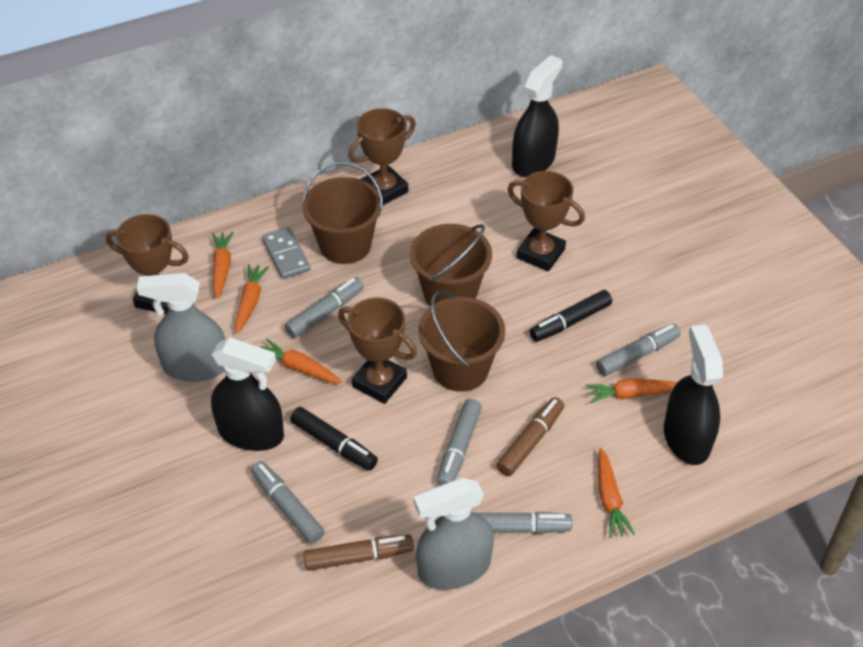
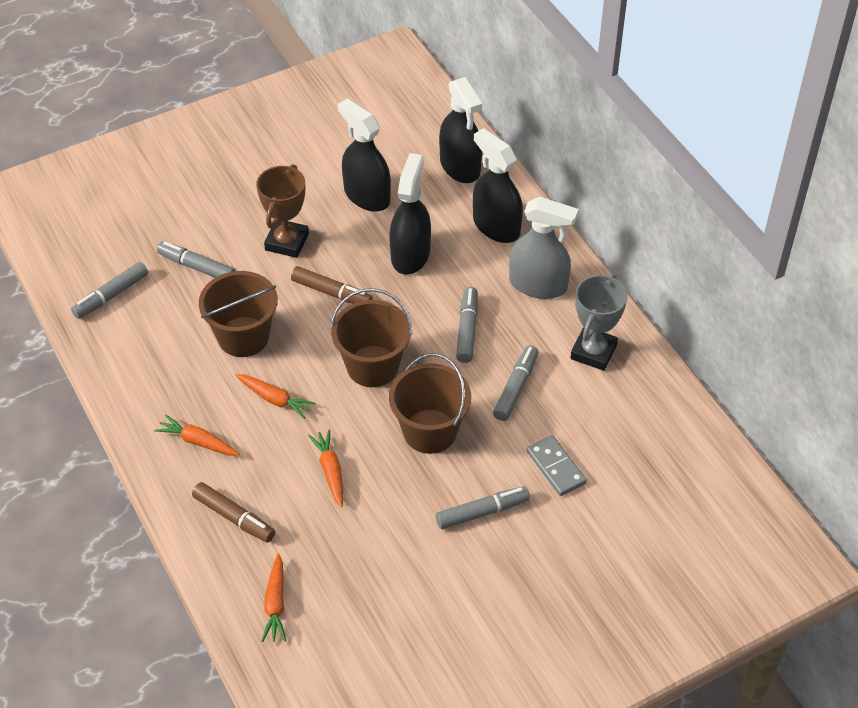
black marker: [290,407,378,471] [530,290,612,342] = 2 -> none = 0
black spray bottle: [211,337,284,451] [512,55,562,177] [664,325,723,465] = 3 -> [338,98,391,212] [390,153,431,274] [439,77,482,183] [473,128,523,243] = 4
brown trophy: [106,214,189,314] [338,298,417,404] [348,108,416,205] [508,171,585,272] = 4 -> [256,164,309,258] = 1
grey spray bottle: [137,273,225,382] [414,478,494,590] = 2 -> [509,197,578,299] = 1
grey trophy: none = 0 -> [571,274,627,371] = 1
orange carrot: [212,232,234,298] [235,264,269,334] [260,339,342,383] [585,379,677,404] [598,448,635,538] = 5 -> [154,414,240,456] [235,374,316,419] [261,554,286,642] [308,429,343,507] = 4

